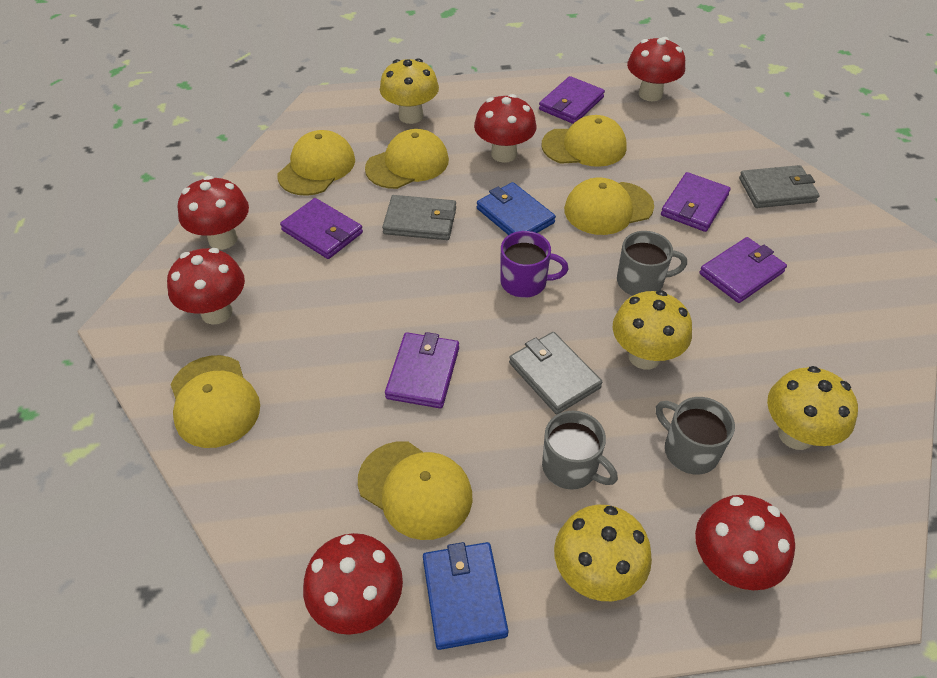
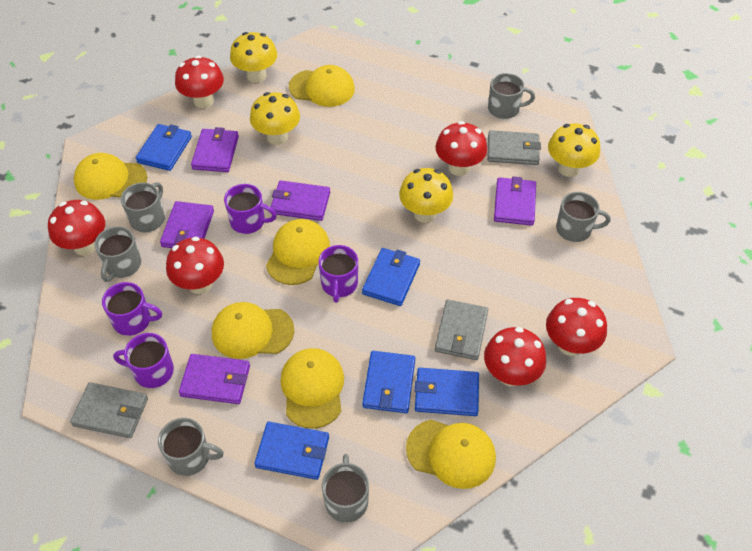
blue wallet: [423,542,508,650] [477,182,556,235] = 2 -> [136,124,192,171] [254,422,329,480] [362,248,420,306] [362,351,415,413] [414,368,479,416] = 5
grey mug: [542,411,618,489] [617,231,687,296] [656,397,735,475] = 3 -> [94,226,141,282] [121,182,165,232] [158,418,224,476] [322,454,369,523] [488,73,535,119] [556,192,610,242] = 6
purple mug: [500,231,568,298] = 1 -> [102,282,162,336] [113,333,174,388] [224,184,277,234] [319,245,358,303] = 4

